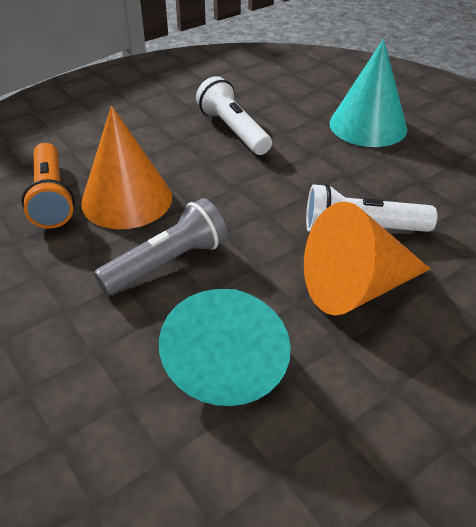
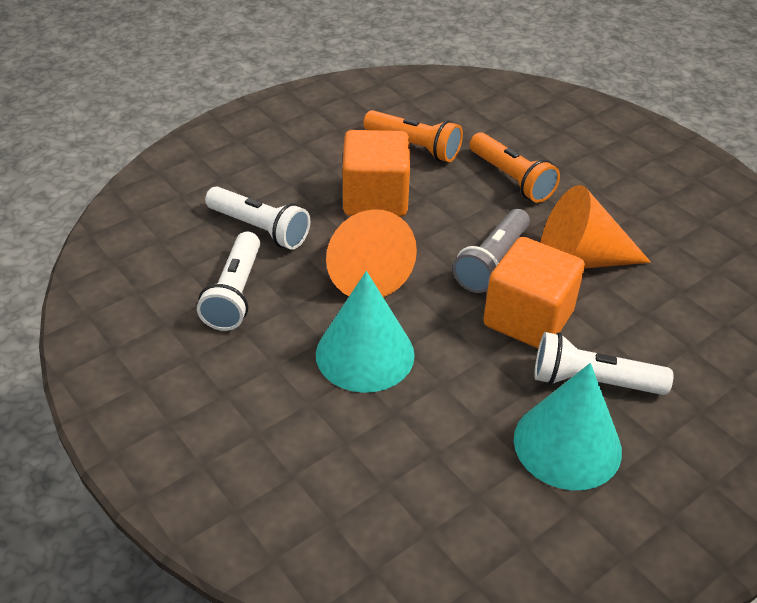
orange cube: none = 0 -> [343,130,410,217] [483,237,585,348] = 2
orange flashlight: [22,143,75,229] = 1 -> [363,110,463,162] [470,132,560,203] = 2
white flashlight: [196,76,272,155] [306,183,437,232] = 2 -> [197,232,260,331] [205,186,310,250] [534,332,673,395] = 3

